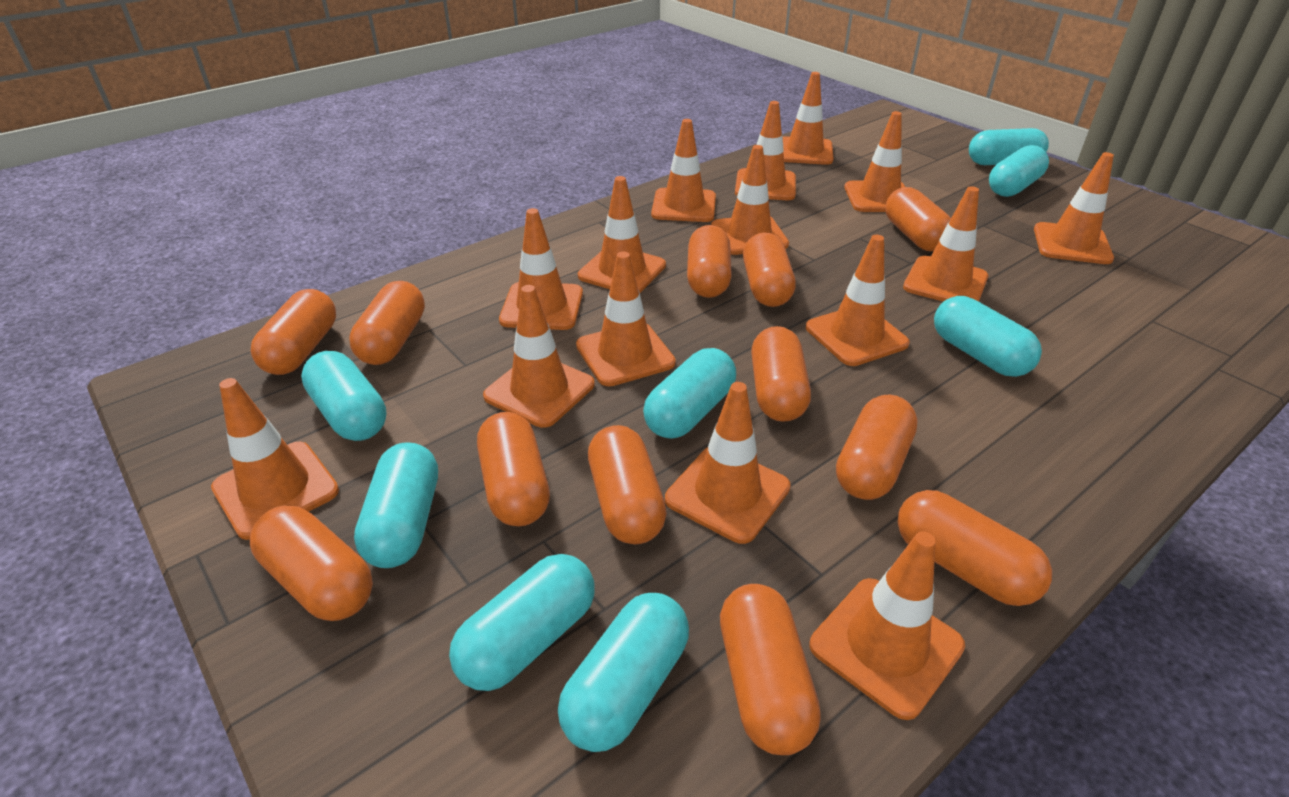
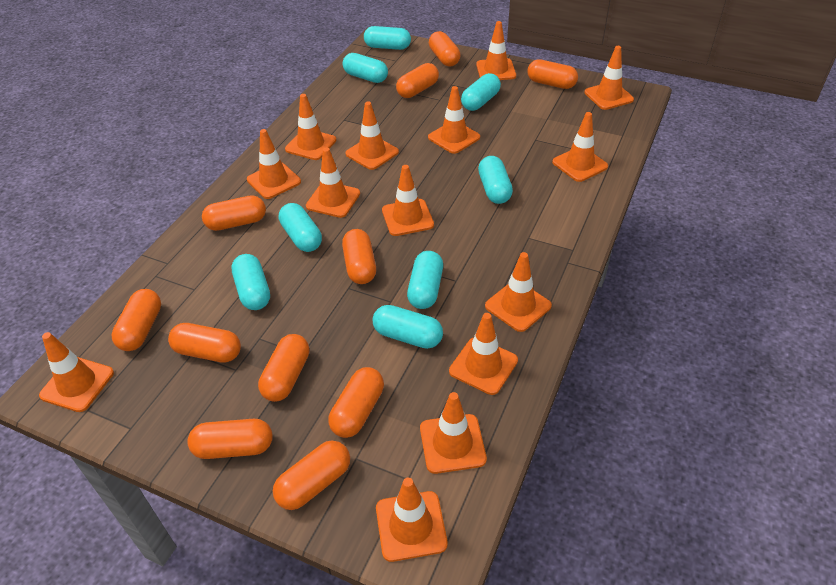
orange capsule: [250,506,373,621] [251,289,336,375] [349,281,425,365] [477,412,550,526] [588,425,667,544] [687,225,732,298] [720,584,821,755] [743,232,796,307] [751,326,811,422] [836,394,918,500] [885,187,951,251] [898,490,1052,606] = 12 -> [112,289,161,351] [168,323,241,363] [187,419,273,459] [202,195,266,231] [258,334,309,402] [273,441,350,510] [328,367,384,438] [342,229,376,284] [396,63,439,98] [429,31,461,66] [527,59,578,89] = 11
orange traffic cone: [211,378,339,540] [483,285,595,428] [499,208,583,330] [576,252,676,386] [578,176,666,293] [651,119,716,222] [665,382,791,544] [711,145,789,255] [735,101,796,200] [783,72,834,165] [806,235,910,366] [810,531,965,720] [844,111,905,212] [903,186,988,302] [1034,152,1114,264] = 15 -> [39,332,114,412] [247,129,301,199] [285,94,336,160] [306,147,360,218] [345,101,399,170] [376,478,448,562] [382,165,434,236] [420,392,487,474] [428,86,480,154] [449,313,518,395] [476,21,516,80] [485,252,552,332] [552,112,608,182] [584,46,634,110] = 14

